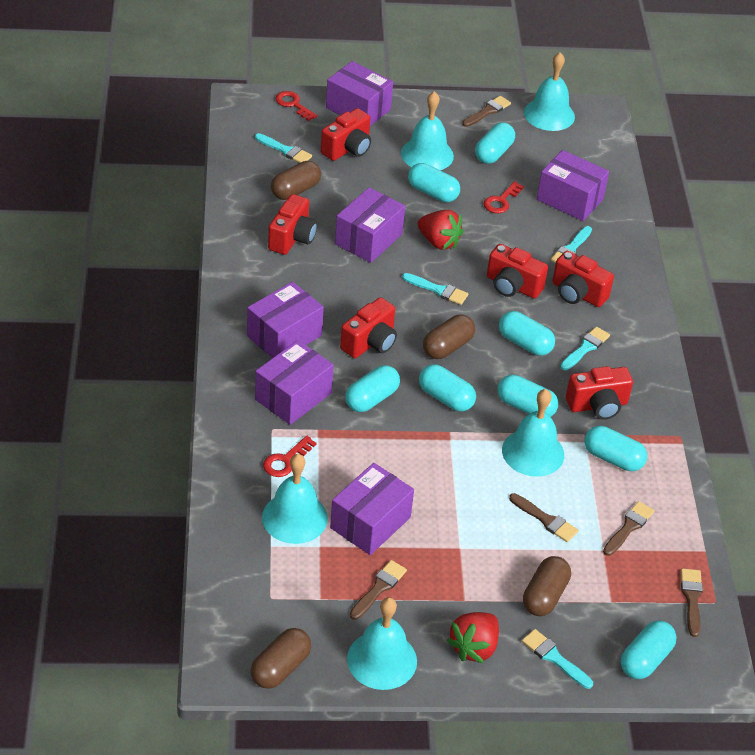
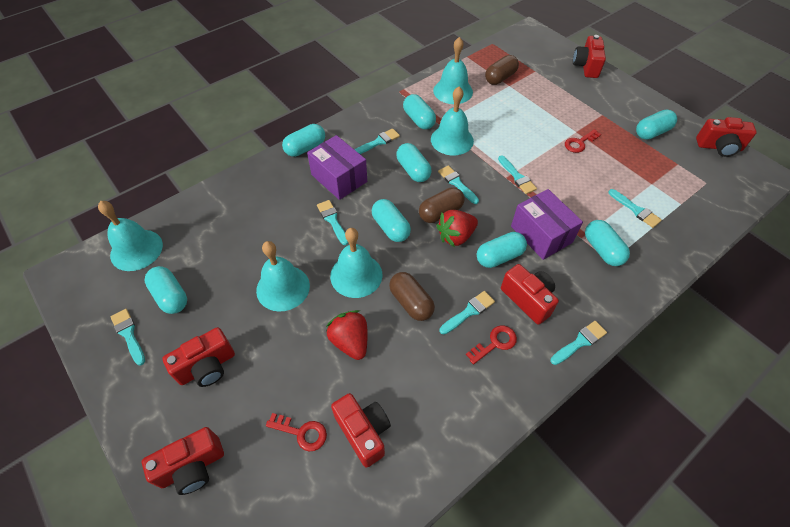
brown brush: [350,560,407,620] [462,96,511,127] [509,493,579,542] [603,501,654,556] [681,568,703,637] = 5 -> none = 0
brown capsule: [251,628,311,689] [271,161,321,200] [423,315,475,359] [523,556,571,616] = 4 -> [389,272,435,321] [419,187,465,223] [485,55,519,85] = 3
purple box: [247,282,324,358] [255,340,334,425] [326,61,393,126] [330,463,414,555] [335,187,405,263] [537,150,609,221] = 6 -> [307,135,367,200] [511,189,583,260] = 2
turquoise brush: [255,133,312,163] [402,273,468,305] [522,629,593,689] [551,226,592,263] [560,327,610,370] = 5 -> [111,309,145,365] [317,200,348,245] [354,129,400,154] [438,165,479,204] [440,291,495,334] [498,156,537,194] [550,321,607,365] [609,189,662,228] = 8

